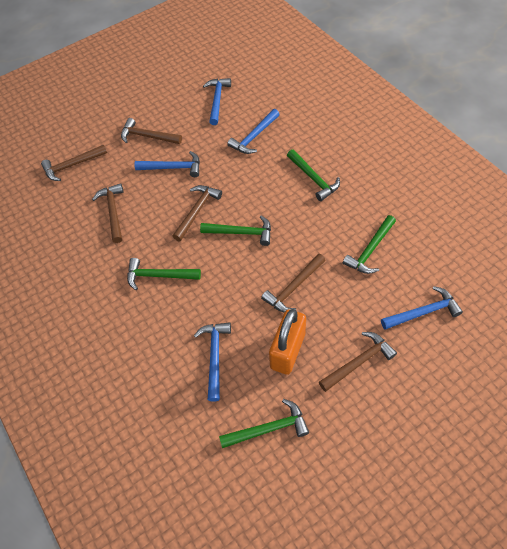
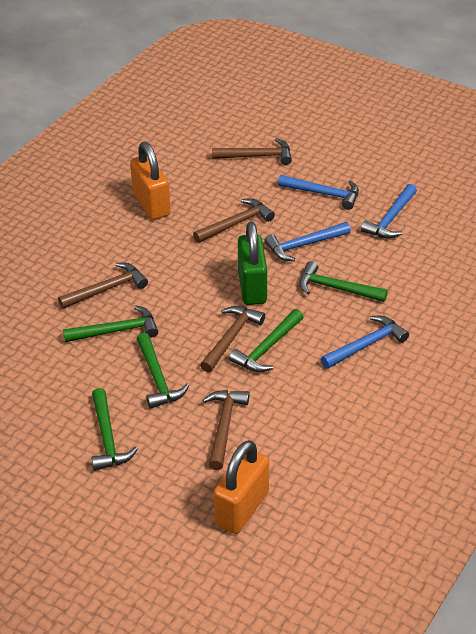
blue hammer: [134,151,200,177] [194,322,231,402] [203,78,231,125] [227,109,280,154] [381,286,463,329] = 5 -> [265,222,351,261] [278,175,359,210] [321,316,409,369] [361,184,417,238] = 4
brown hammer: [41,145,107,181] [92,183,124,243] [121,118,182,144] [172,185,222,241] [261,254,326,313] [319,332,397,392] = 6 -> [58,263,148,309] [193,199,275,243] [200,306,265,373] [202,390,249,470] [212,138,292,165] = 5
green padlock: none = 0 -> [238,222,267,305] = 1
orange padlock: [269,309,306,375] = 1 -> [130,142,171,220] [214,440,269,534] = 2

